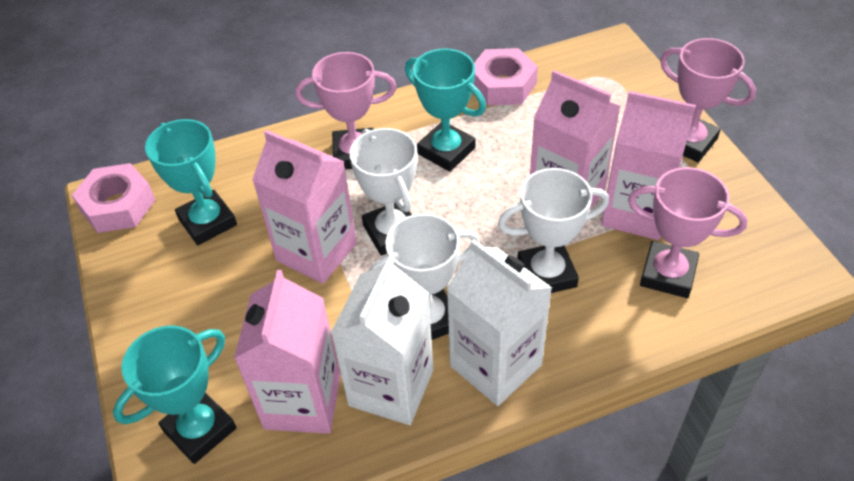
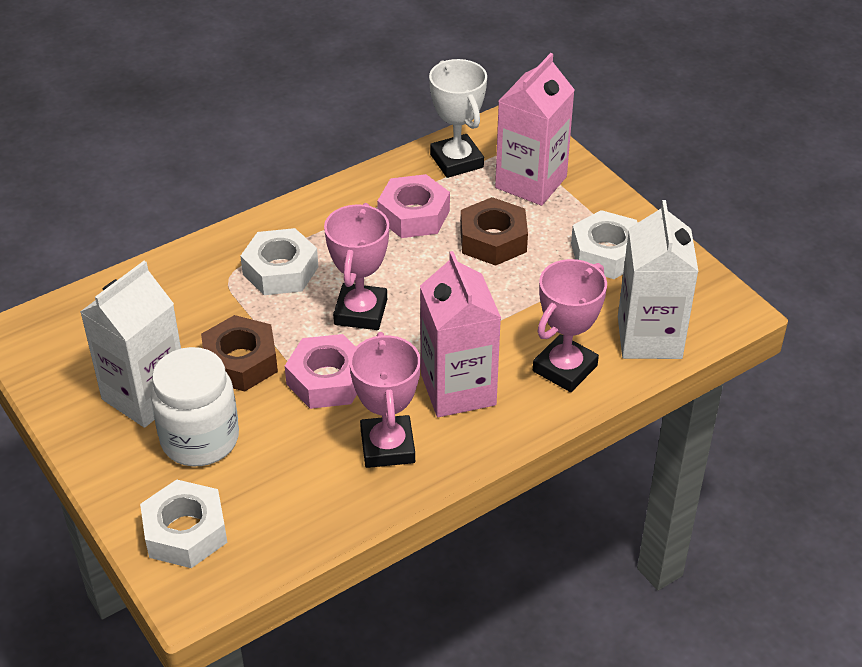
brown nut: none = 0 -> [201,315,278,392] [460,197,528,266] = 2
pink carton: [234,270,341,434] [252,130,357,284] [530,70,621,209] [601,91,696,240] = 4 -> [420,251,501,417] [495,53,575,206] = 2
turquoise trophy: [113,325,236,464] [145,119,237,245] [405,48,486,172] = 3 -> none = 0
white jar: none = 0 -> [151,347,239,466] = 1
white nut: none = 0 -> [140,479,228,568] [240,228,318,295] [571,210,638,279] = 3
white trophy: [349,128,417,256] [368,213,479,340] [498,168,609,293] = 3 -> [429,59,487,178] = 1

